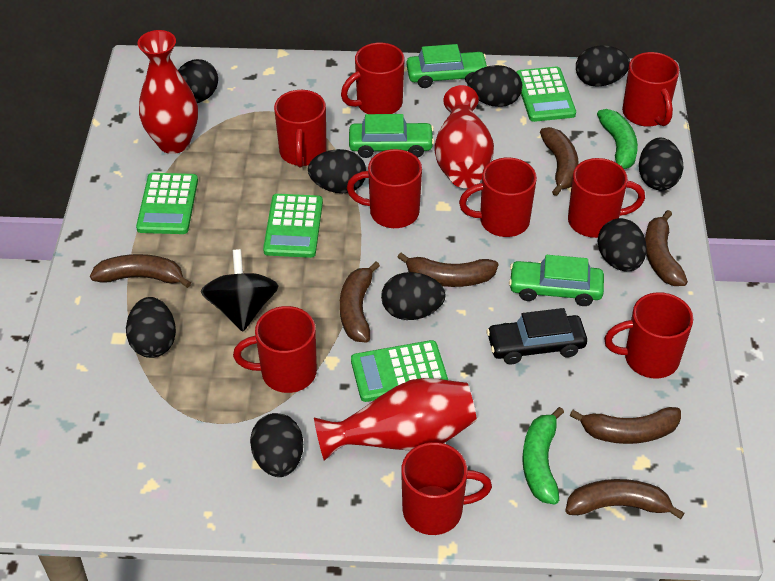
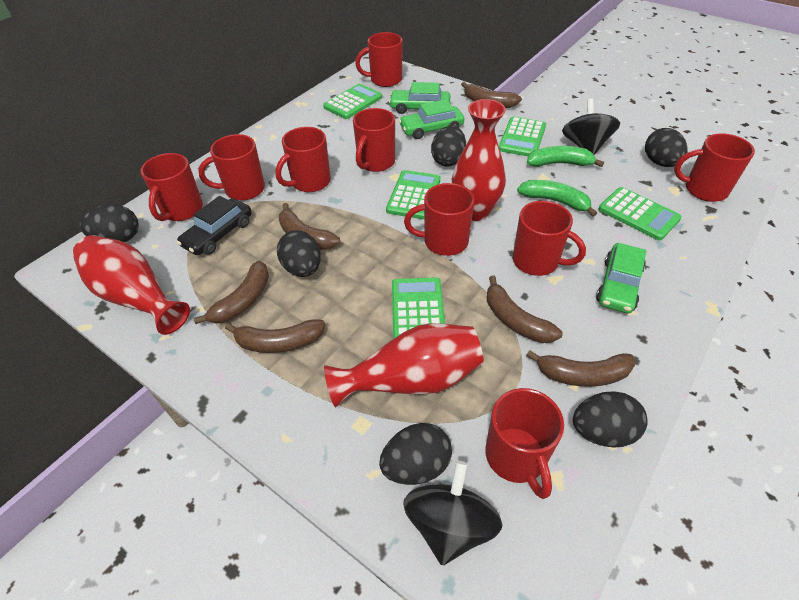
black egg: [126,297,176,358] [178,59,218,103] [250,413,303,477] [308,149,366,193] [381,272,446,320] [467,65,522,107] [576,45,630,87] [598,218,647,271] [639,138,684,190] = 9 -> [80,204,139,242] [277,230,321,277] [379,423,452,485] [431,126,466,167] [573,392,648,448] [645,128,688,167] = 6
black spinning top: [201,249,278,332] = 1 -> [403,461,502,565] [562,99,620,155] = 2
brown banana: [90,254,191,288] [340,262,380,342] [397,253,498,287] [540,127,579,196] [565,479,684,519] [570,407,681,444] [645,210,688,286] = 7 -> [193,261,269,324] [225,319,325,353] [279,203,340,250] [461,82,522,108] [487,276,563,343] [526,350,635,387] = 6
green calculator: [136,173,198,234] [263,194,323,258] [351,340,448,402] [516,66,576,122] = 4 -> [323,84,382,119] [386,170,440,219] [392,277,445,339] [499,117,546,156] [599,187,681,240] = 5

